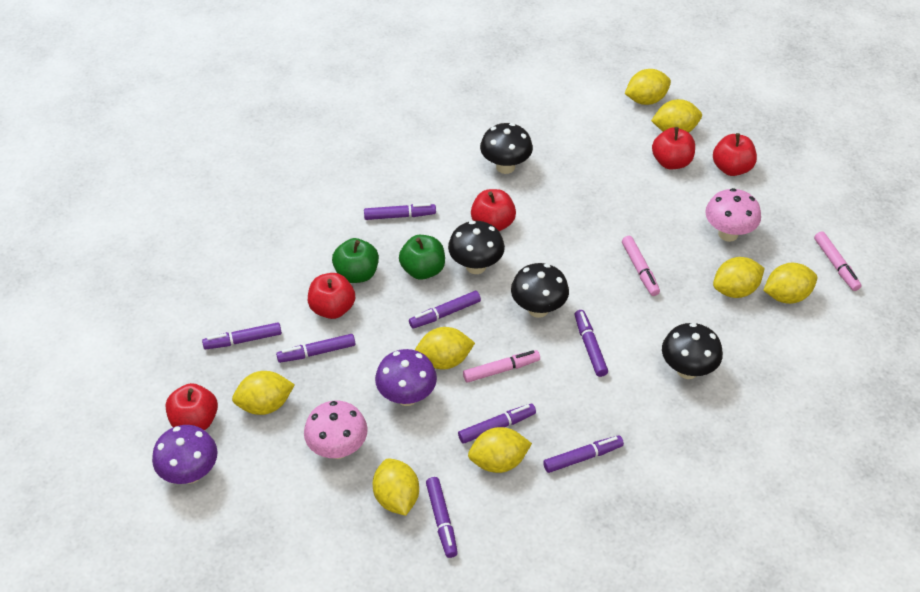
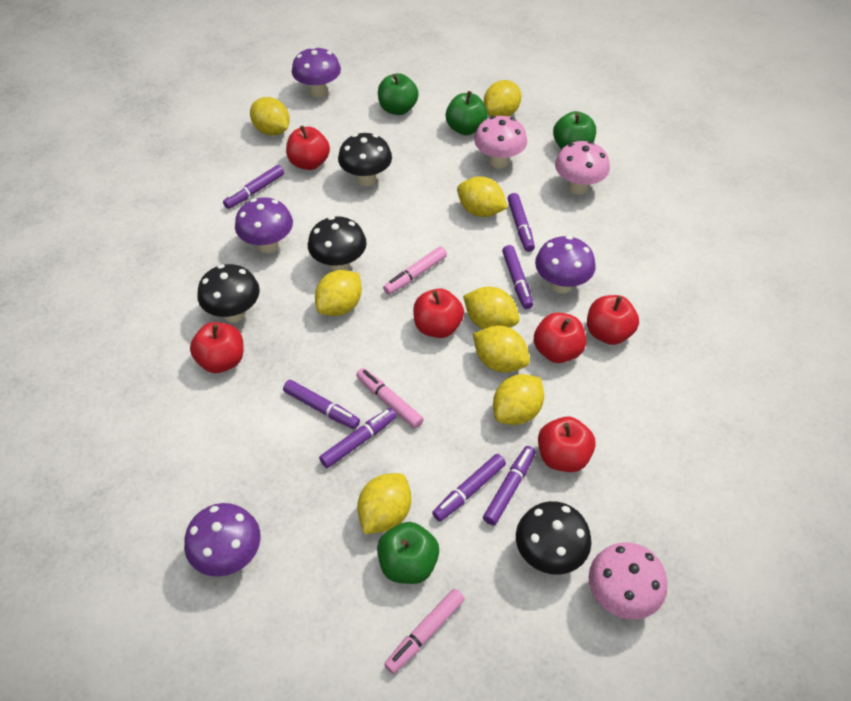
green apple: [332,238,379,283] [399,235,445,280] = 2 -> [377,522,439,584] [378,73,419,115] [446,91,488,135] [553,111,596,149] = 4
pink mushroom: [304,401,368,459] [705,188,761,242] = 2 -> [474,116,527,168] [555,141,610,195] [589,542,667,619] = 3
purple marker: [202,322,282,349] [276,334,355,363] [364,203,436,220] [409,291,481,329] [426,477,458,558] [458,404,536,444] [543,435,624,473] [575,310,608,377] = 8 -> [223,165,284,209] [283,380,360,429] [319,408,396,468] [432,454,506,521] [483,446,536,525] [502,245,533,309] [508,193,535,252] = 7
purple mushroom: [152,425,218,484] [375,349,437,406] = 2 -> [184,503,261,577] [235,197,293,253] [292,47,341,98] [535,236,596,293] = 4
red apple: [166,383,218,430] [308,273,355,319] [471,189,516,231] [652,127,695,169] [713,133,757,176] = 5 -> [190,322,244,373] [286,126,330,170] [413,288,464,338] [534,312,586,363] [538,417,596,472] [587,295,639,345] = 6

